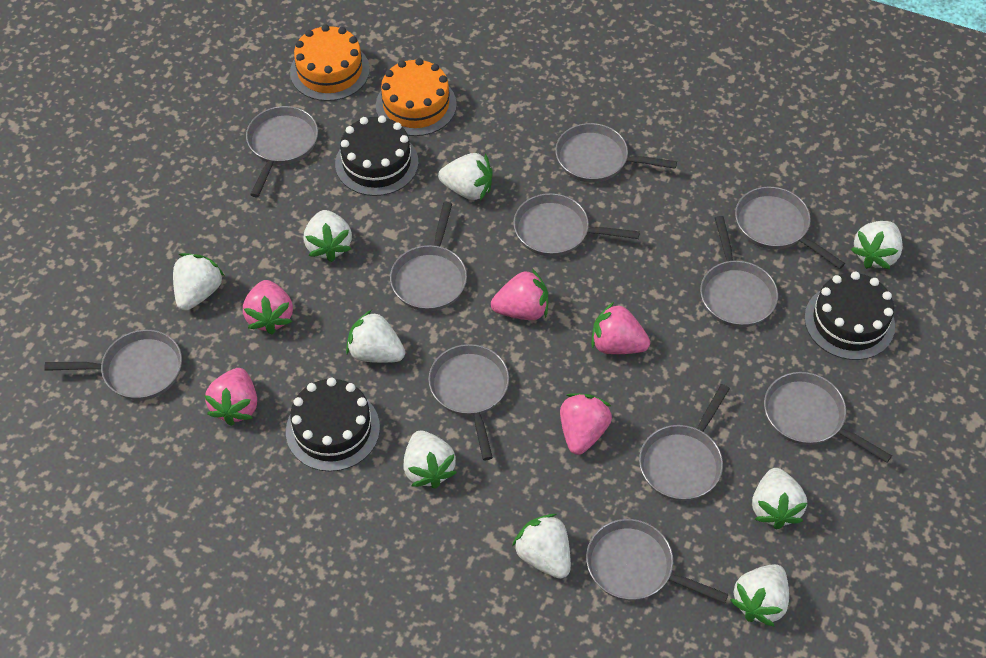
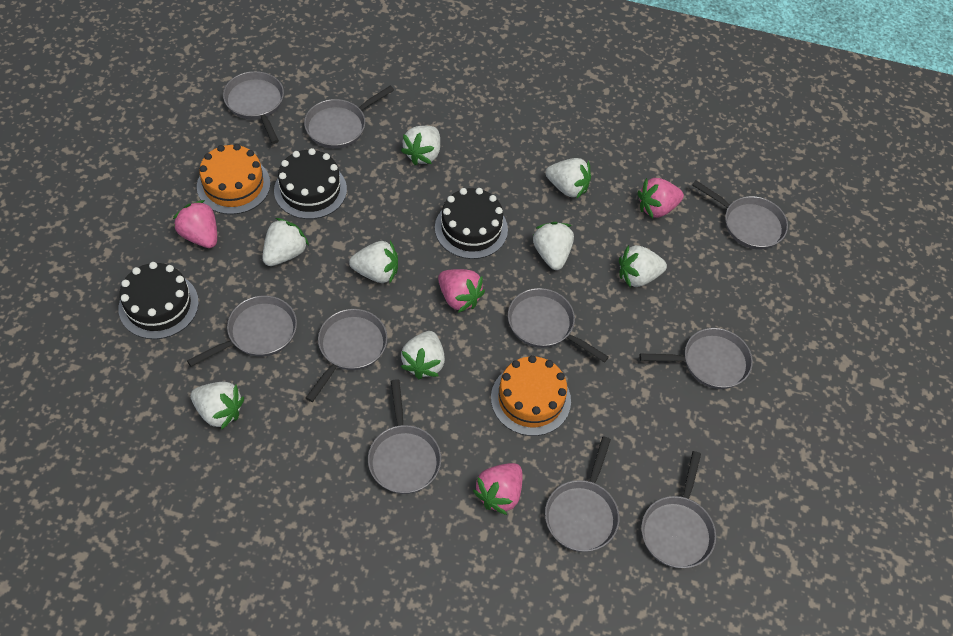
grey pan: [44,330,182,400] [246,106,318,197] [390,202,467,311] [428,344,509,460] [514,193,640,257] [555,123,677,183] [586,519,728,603] [639,384,730,501] [700,216,778,327] [735,187,845,269] [764,372,892,462] = 11 -> [187,296,297,367] [223,71,284,144] [304,86,394,149] [306,309,387,402] [368,379,441,494] [508,288,609,363] [545,436,619,552] [640,328,753,389] [641,451,716,568] [692,180,788,250] = 10
pink strawberry: [204,368,257,426] [243,280,293,334] [491,269,548,320] [560,393,612,455] [591,302,650,354] = 5 -> [173,200,217,248] [438,269,485,313] [473,463,523,515] [638,178,684,218] = 4
white strawberry: [173,253,224,311] [304,210,352,262] [346,310,405,363] [404,430,457,489] [438,153,493,200] [512,514,571,579] [730,564,789,626] [752,468,807,530] [851,221,903,269] = 9 -> [190,382,244,430] [263,218,309,266] [349,241,398,283] [401,126,440,165] [401,331,445,379] [533,222,574,270] [545,158,591,199] [619,245,667,287] = 8

